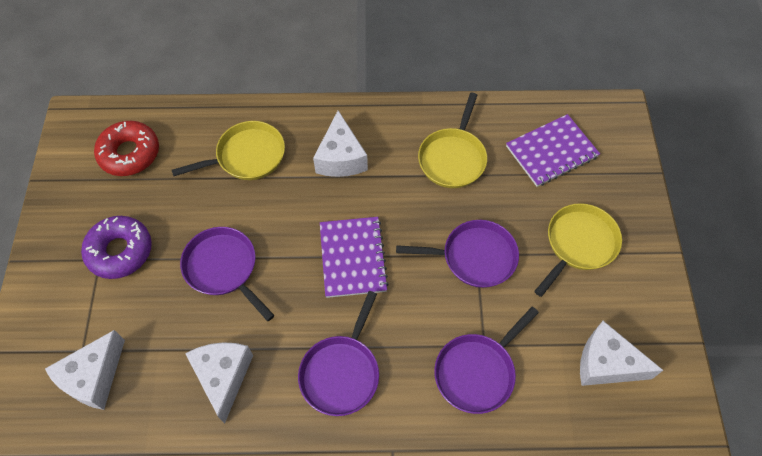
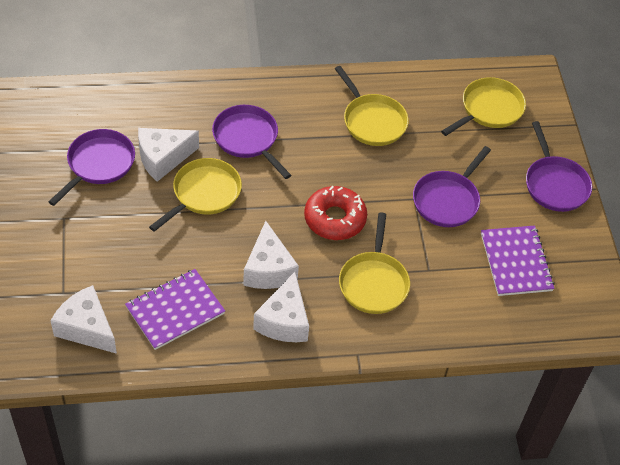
purple donut: [81,216,152,279] = 1 -> none = 0
yellow pan: [172,121,285,180] [418,93,487,188] [534,203,622,297] = 3 -> [149,158,242,232] [335,66,409,146] [339,212,410,314] [441,77,526,136] = 4

